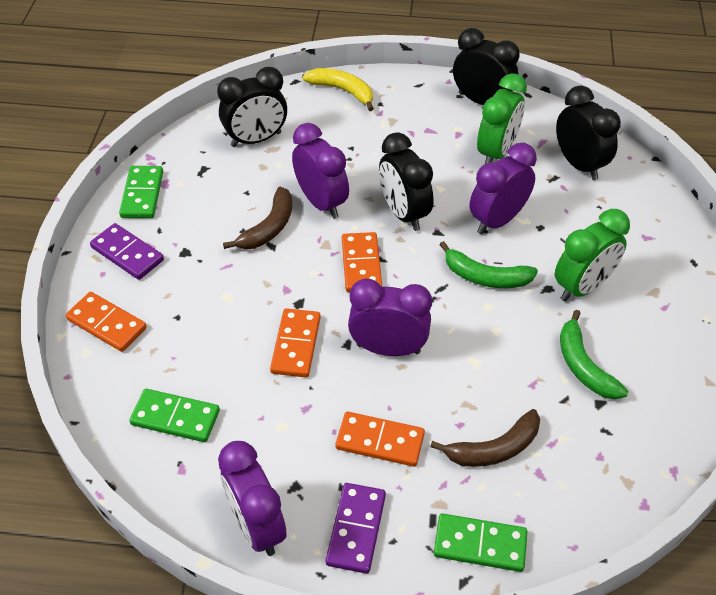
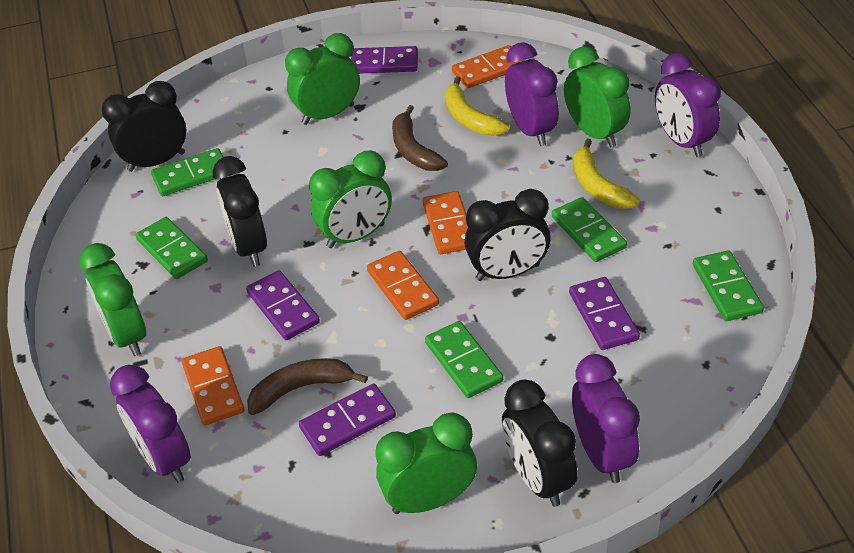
green banana: [439,241,538,288] [560,310,628,399] = 2 -> none = 0
green clock: [477,73,527,164] [555,209,630,302] = 2 -> [79,243,146,356] [285,33,360,125] [309,151,392,248] [375,412,477,514] [564,46,630,147] = 5
green domino: [119,166,163,218] [129,389,220,442] [434,513,527,572] = 3 -> [135,217,208,279] [151,148,224,196] [425,321,503,398] [552,197,627,262] [693,250,764,321] = 5
purple domino: [90,223,164,280] [325,483,386,574] = 2 -> [246,270,320,340] [299,383,396,456] [351,46,418,74] [569,277,640,350] = 4
yellow banana: [303,68,374,111] = 1 -> [445,76,510,136] [574,138,640,209] = 2

